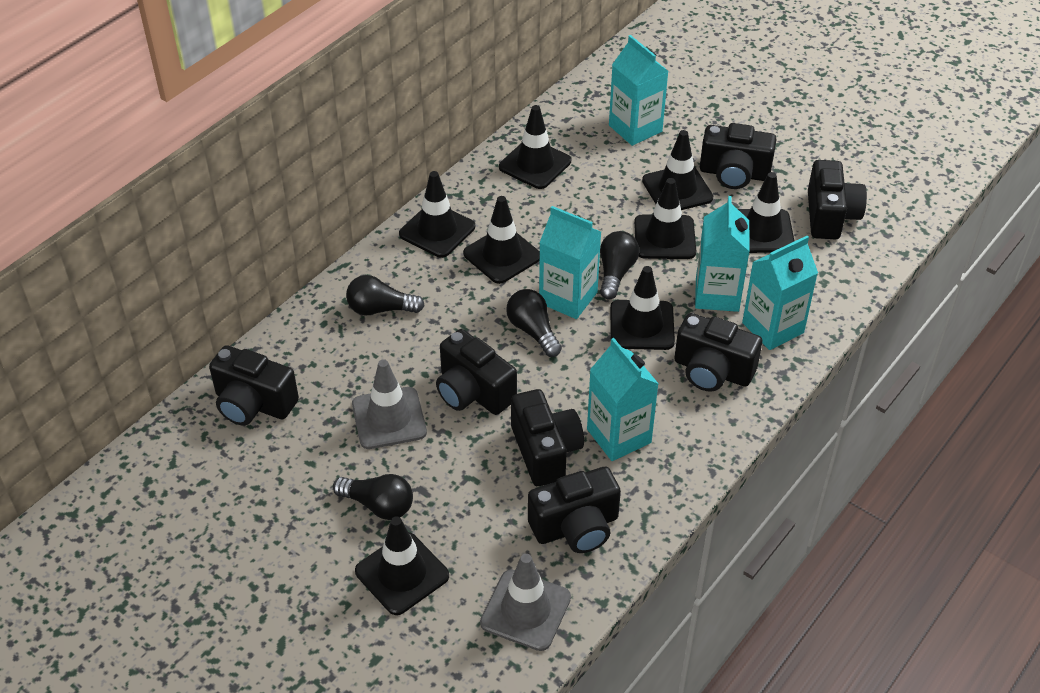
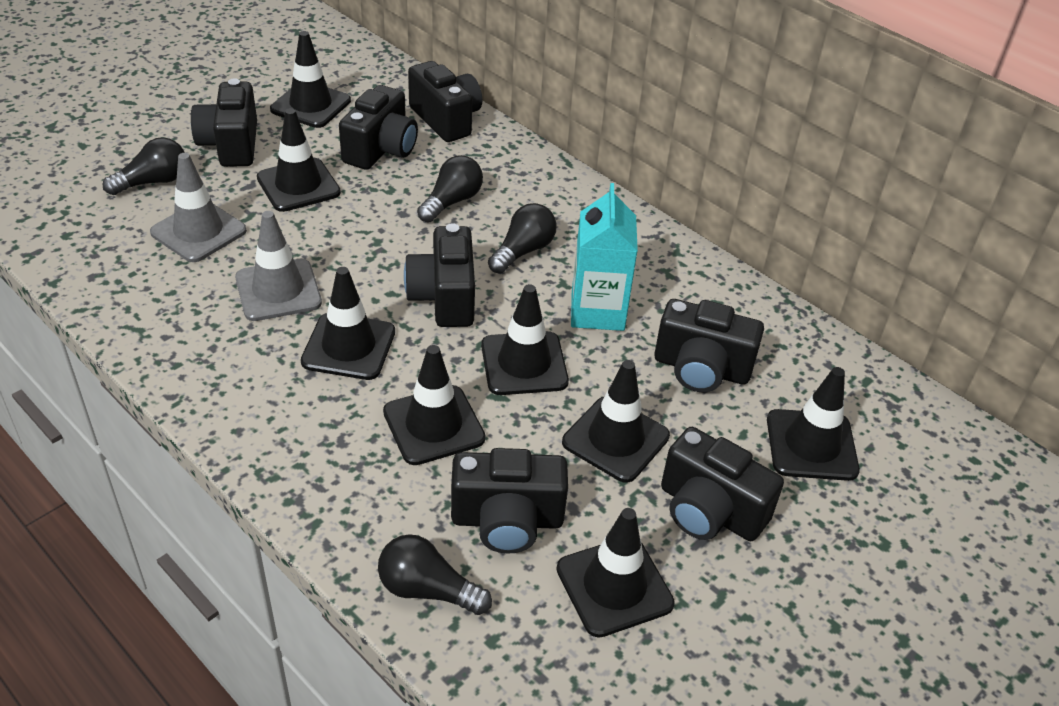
turquoise carton: [539,206,601,319] [587,338,659,461] [609,35,668,146] [695,196,750,312] [742,236,818,350] = 5 -> [571,183,638,331] = 1

